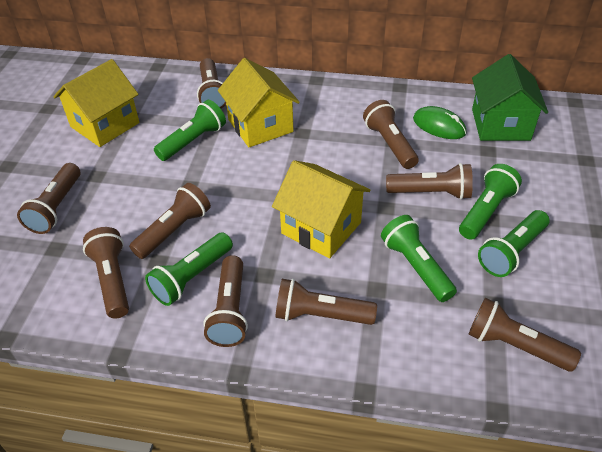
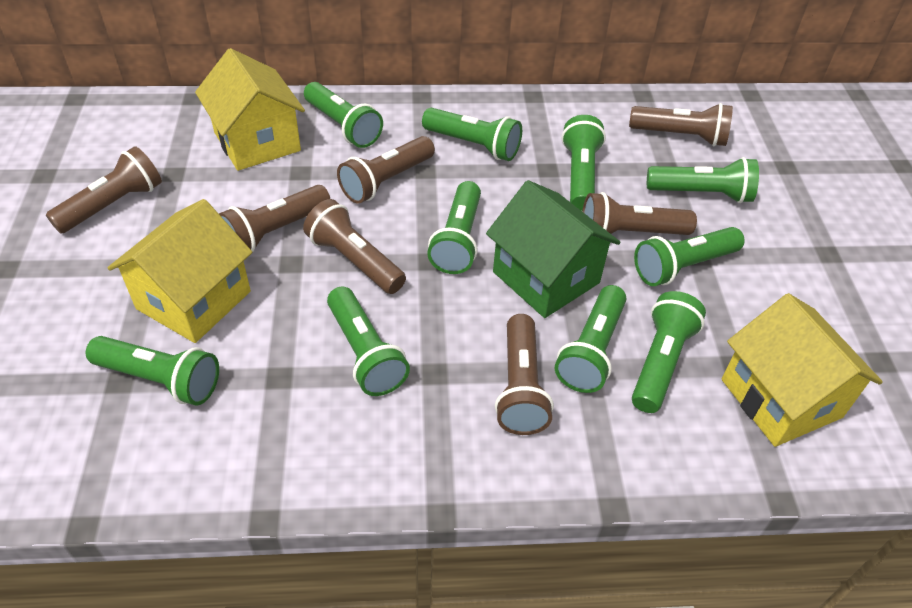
brown flashlight: [17,163,80,234] [83,227,129,319] [129,183,211,259] [197,58,226,109] [204,255,248,347] [275,279,377,325] [363,100,419,169] [386,163,473,200] [469,298,581,372] = 9 -> [46,146,162,233] [219,185,330,252] [303,199,406,294] [337,136,435,204] [495,314,554,435] [582,192,697,235] [629,103,733,146] = 7
green flashlight: [145,233,233,306] [154,100,226,161] [381,215,457,302] [459,164,522,240] [478,210,549,277] = 5 -> [86,336,219,406] [304,82,383,148] [327,286,410,396] [422,108,522,161] [427,181,481,274] [555,285,627,393] [562,115,606,211] [632,291,706,413] [634,227,745,286] [647,157,759,203] = 10
green mouse: [413,106,466,139] = 1 -> none = 0

